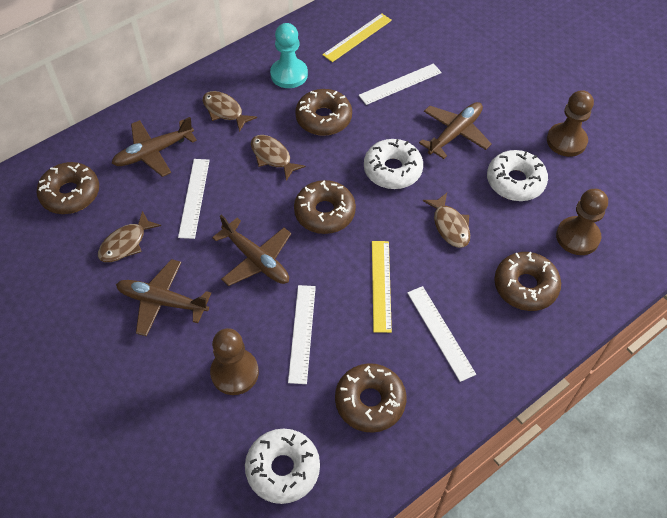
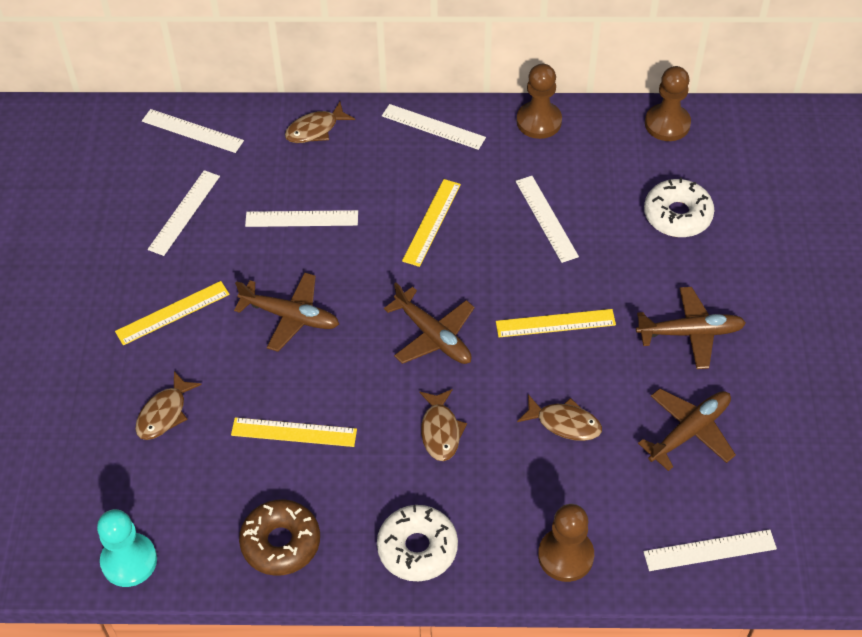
brown donut: [37,162,99,214] [294,180,356,234] [295,89,352,136] [335,363,407,433] [494,252,561,311] = 5 -> [239,499,320,576] = 1
white donut: [245,429,320,504] [364,139,423,189] [487,150,548,201] = 3 -> [377,505,458,581] [644,178,714,237] = 2
white ruler: [178,159,210,239] [288,285,316,384] [359,63,442,105] [407,286,476,382] = 4 -> [142,109,244,153] [148,170,220,256] [245,210,358,227] [382,104,486,150] [516,176,579,263] [643,529,777,571] = 6
yellow ruler: [322,13,392,62] [372,241,392,333] = 2 -> [115,281,230,345] [231,417,357,447] [402,179,461,267] [496,309,616,338] = 4

